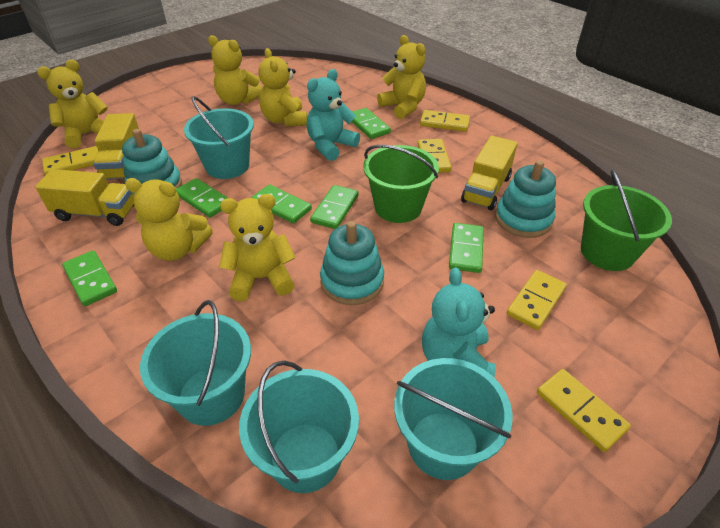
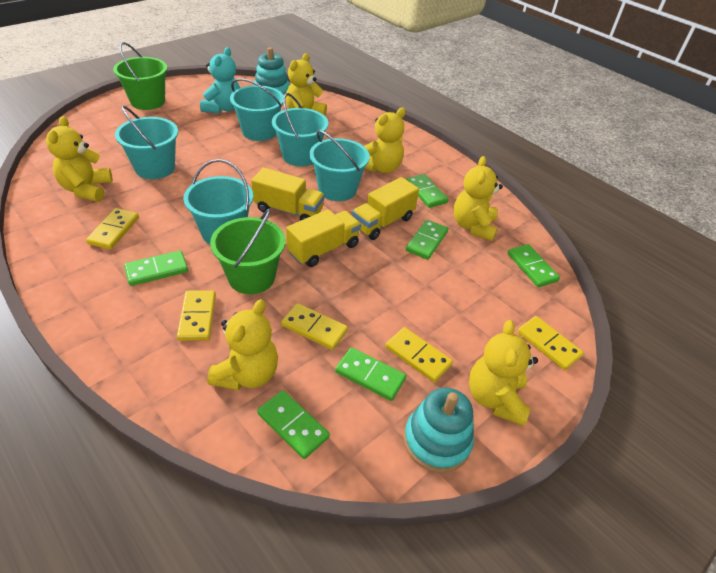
turquoise bucket: [140,300,251,426] [184,96,254,179] [239,360,359,493] [394,358,512,480] = 4 -> [115,106,178,179] [183,159,253,244] [230,78,284,141] [272,93,328,167] [309,130,370,201] = 5
turquoise stacking toy: [122,129,182,196] [320,221,384,305] [495,160,556,238] = 3 -> [254,47,290,95] [404,387,474,473] = 2
turquoise teddy bear: [307,69,360,161] [422,267,496,377] = 2 -> [200,47,240,114] = 1

